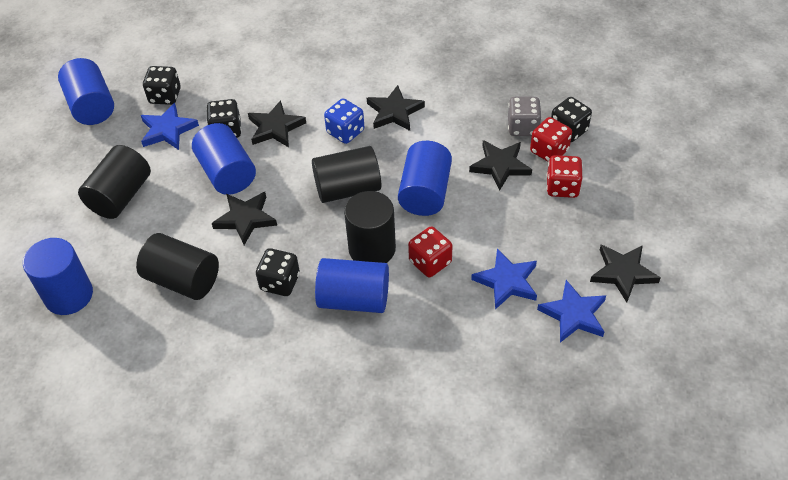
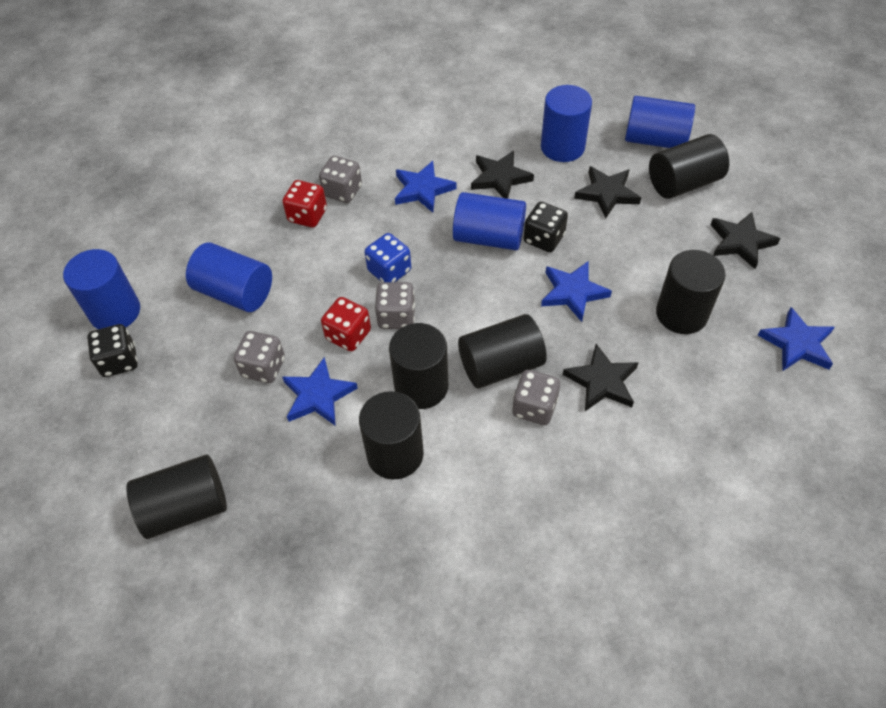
black cylinder: [78,145,151,219] [136,233,219,300] [312,146,382,203] [344,191,396,263] = 4 -> [126,455,227,539] [359,391,424,480] [389,323,448,409] [458,314,547,389] [649,134,729,199] [656,250,726,334] = 6
black dice: [143,66,181,105] [206,99,242,138] [256,248,300,296] [551,97,592,142] = 4 -> [87,324,138,377] [524,202,568,252] = 2
black star: [212,192,277,245] [248,100,306,147] [367,85,425,131] [469,140,532,191] [590,245,661,303] = 5 -> [471,151,534,199] [563,344,639,411] [574,166,641,218] [710,212,781,269] = 4
blue star: [141,103,199,150] [471,249,537,309] [537,280,606,343] = 3 -> [282,357,358,426] [395,161,456,213] [541,262,612,322] [758,307,835,371] = 4
grey dice: [508,97,542,136] = 1 -> [234,331,285,383] [319,156,362,203] [375,282,415,329] [512,370,560,425] = 4
red dice: [408,226,452,277] [530,117,572,162] [547,155,582,198] = 3 -> [282,180,327,228] [321,297,371,351] = 2

